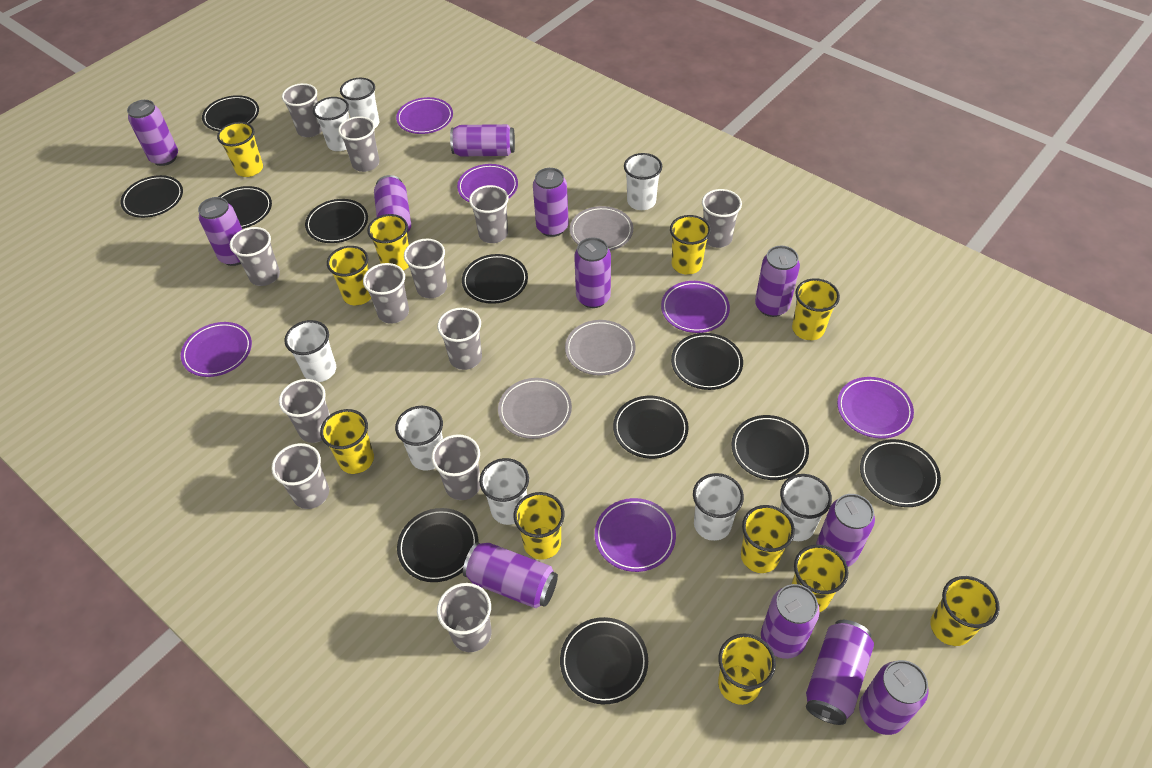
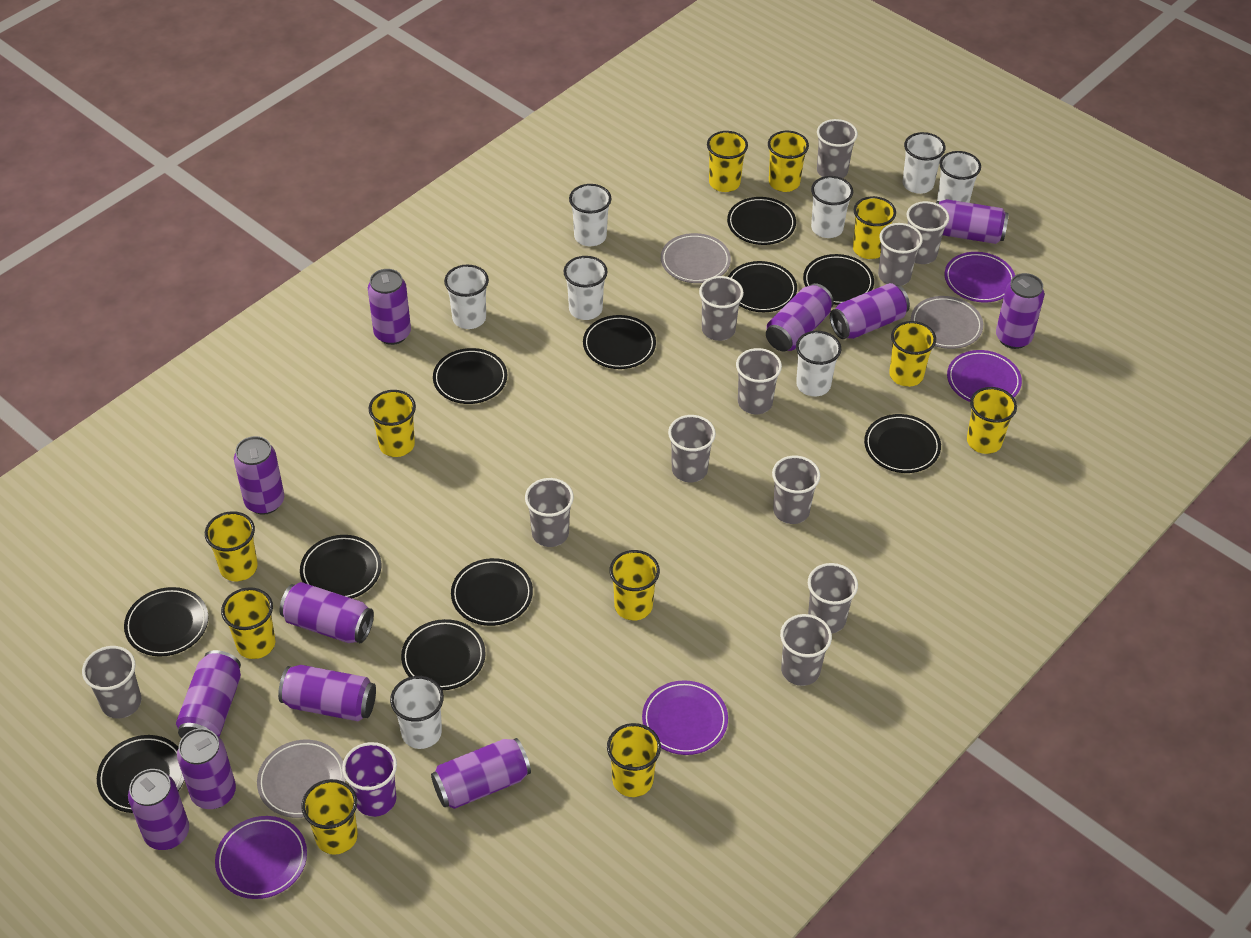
grey cup: [230,227,280,286] [271,443,329,509] [279,379,330,443] [282,83,322,137] [338,116,379,172] [363,263,409,324] [404,239,447,298] [431,434,480,500] [437,308,482,370] [437,583,492,652] [469,185,509,243] [702,189,742,248] = 12 -> [82,646,142,719] [525,478,574,547] [668,415,716,482] [699,276,744,341] [736,348,782,414] [772,456,820,524] [780,614,832,686] [808,563,858,633] [817,119,858,178] [878,223,923,286] [907,201,949,264] = 11
purple cup: none = 0 -> [342,742,397,817] = 1
purple plate: [181,322,252,377] [396,97,453,134] [457,164,518,202] [595,498,676,572] [661,281,730,333] [837,377,914,439] = 6 -> [215,816,307,899] [642,680,728,755] [945,252,1015,303] [947,350,1022,402] = 4

